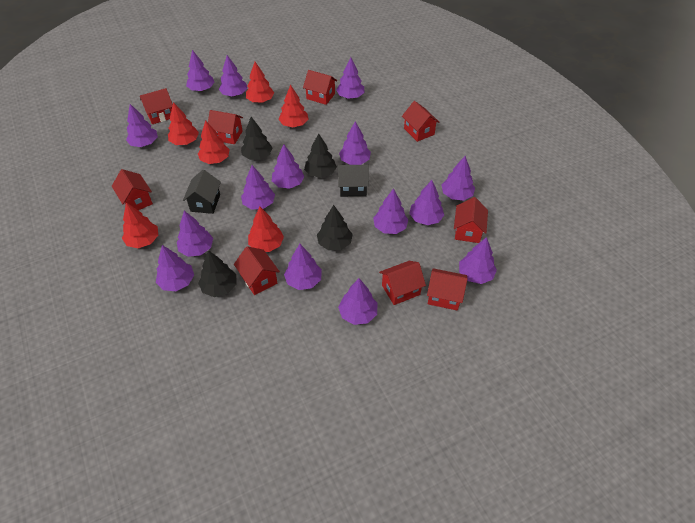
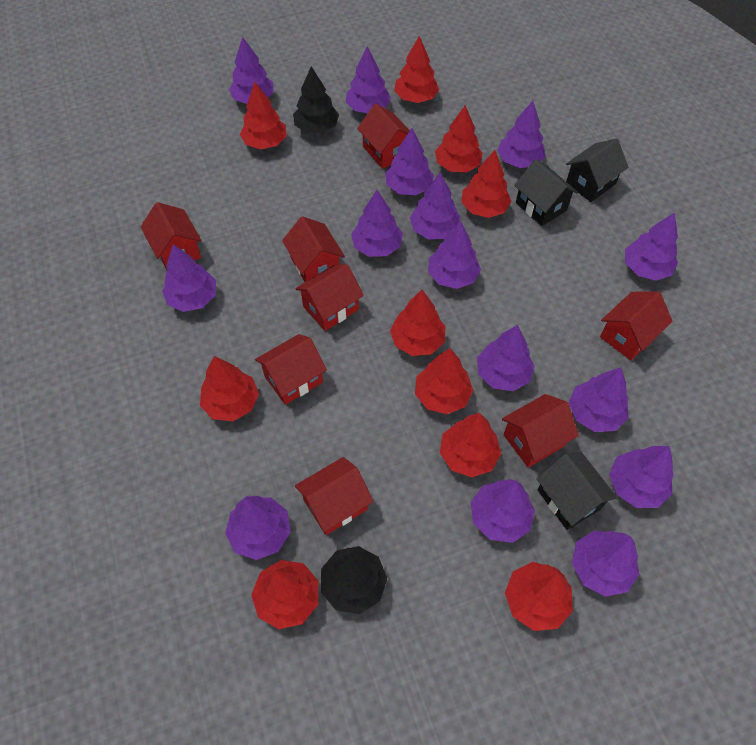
black house: [183,170,221,214] [338,165,369,197] = 2 -> [514,159,578,226] [536,452,617,530] [566,138,628,202] = 3
black tree: [198,250,236,297] [241,117,273,160] [304,133,337,178] [317,205,353,250] = 4 -> [293,67,339,133] [321,546,387,614] = 2
red house: [112,169,153,210] [140,88,173,124] [208,110,243,144] [234,246,280,295] [303,70,337,105] [379,261,426,305] [402,101,440,142] [427,268,468,311] [454,197,488,243] = 9 -> [141,202,202,270] [255,334,327,405] [282,216,345,282] [295,264,364,331] [295,457,374,535] [357,104,410,169] [502,394,579,467] [600,291,673,360] = 8
red tree: [122,202,158,248] [168,102,199,145] [198,120,230,164] [246,62,274,103] [248,207,284,252] [278,85,308,127] = 6 -> [200,356,259,421] [240,82,287,150] [251,560,318,629] [390,290,446,356] [394,36,439,103] [415,348,473,414] [435,105,483,172] [440,413,501,477] [461,150,511,218] [505,562,573,631] = 10

